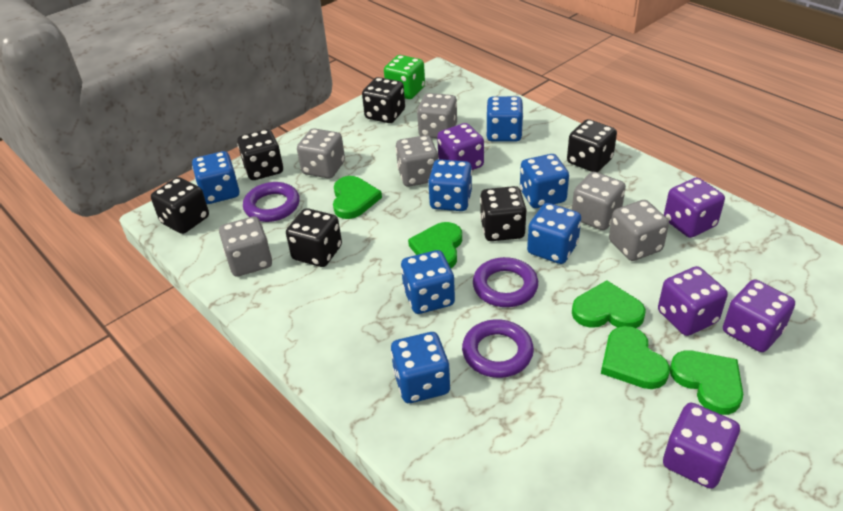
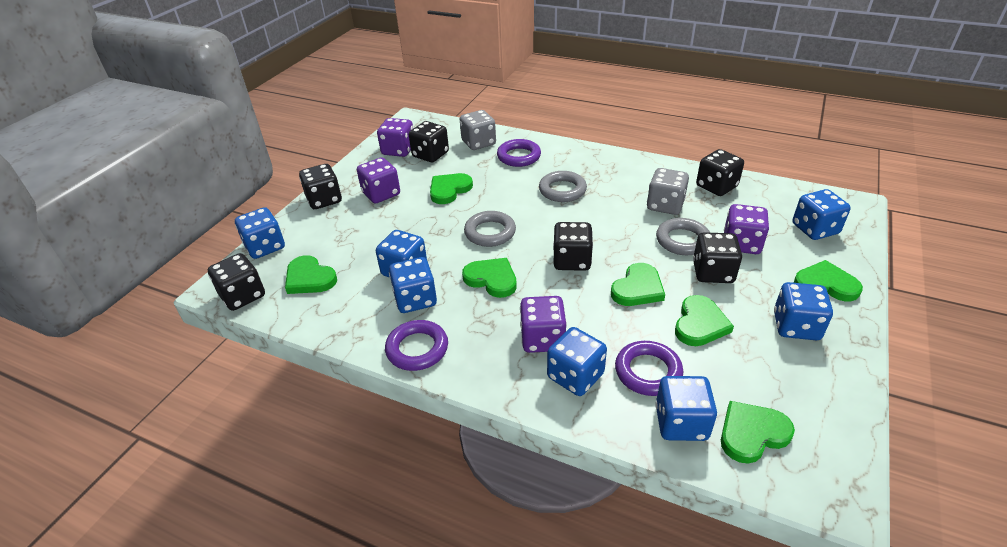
green dice: [384,55,425,99] = 1 -> none = 0
green heart: [333,176,382,219] [408,222,462,268] [572,280,646,328] [601,326,670,389] [670,351,743,415] = 5 -> [285,255,337,294] [430,173,473,204] [462,258,517,298] [611,263,665,306] [675,295,734,346] [721,401,795,464] [794,260,863,301] = 7
grey dice: [219,216,272,277] [297,128,345,179] [396,135,439,187] [417,93,457,138] [572,172,626,230] [609,200,669,261] = 6 -> [460,110,496,150] [647,168,689,215] = 2
grey ring: none = 0 -> [464,211,516,247] [539,171,587,202] [656,218,710,255] = 3
purple dice: [437,123,484,170] [658,266,728,336] [663,403,740,489] [664,178,725,238] [723,280,795,352] = 5 -> [357,157,400,203] [377,118,413,157] [520,296,567,353] [724,204,769,254] = 4

